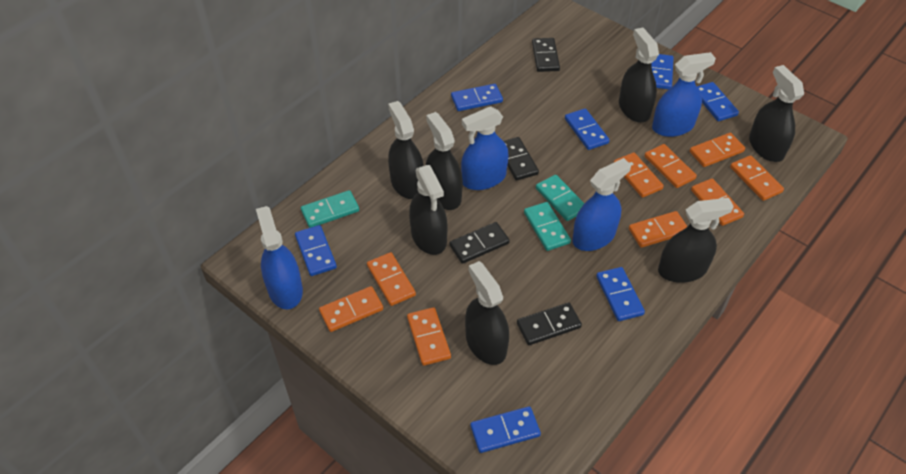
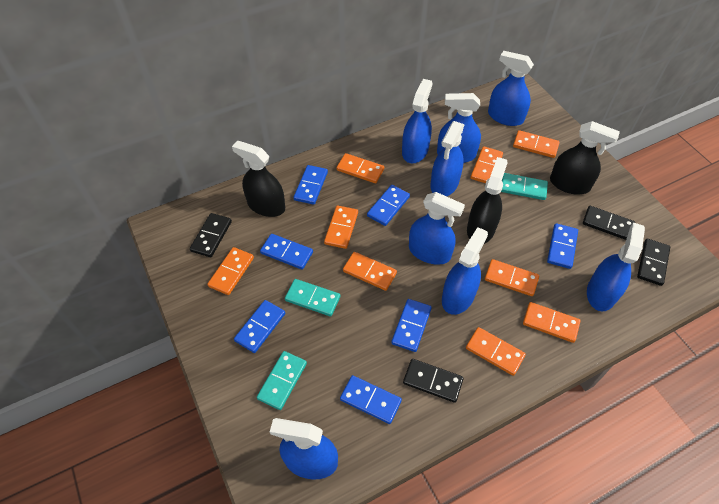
black spray bottle: [388,101,424,199] [409,165,447,255] [426,112,463,210] [465,261,509,365] [619,28,659,122] [658,198,734,283] [749,65,804,162] = 7 -> [232,140,285,217] [467,157,508,244] [550,121,620,194] = 3
blue spray bottle: [256,206,303,309] [461,106,508,190] [572,158,631,251] [652,52,716,137] = 4 -> [270,418,338,479] [402,79,432,163] [409,192,465,265] [430,121,464,196] [437,93,481,163] [442,227,488,315] [488,51,534,126] [587,223,645,311] = 8

